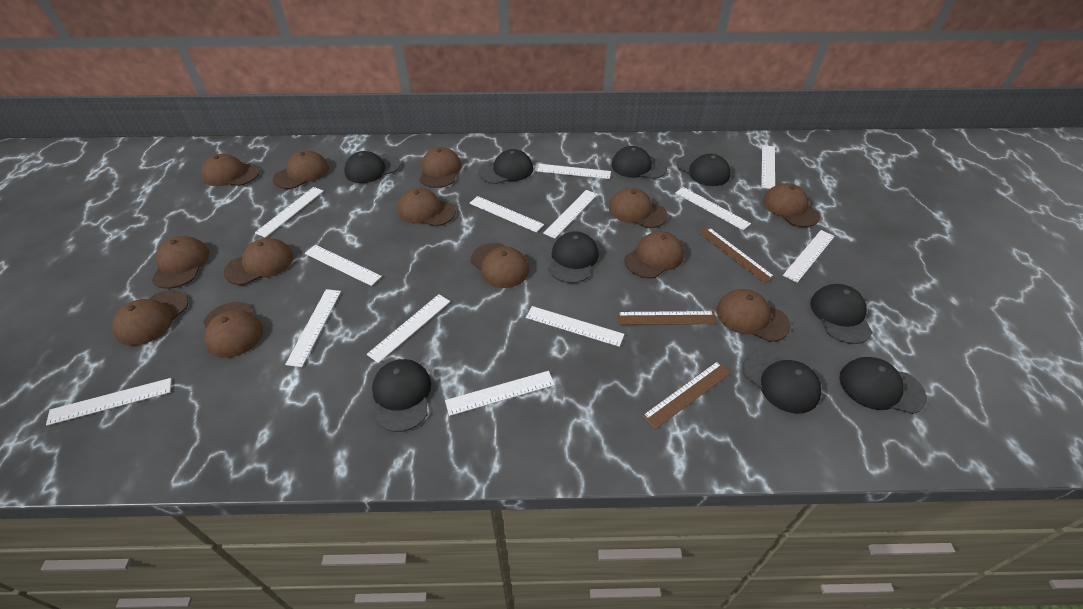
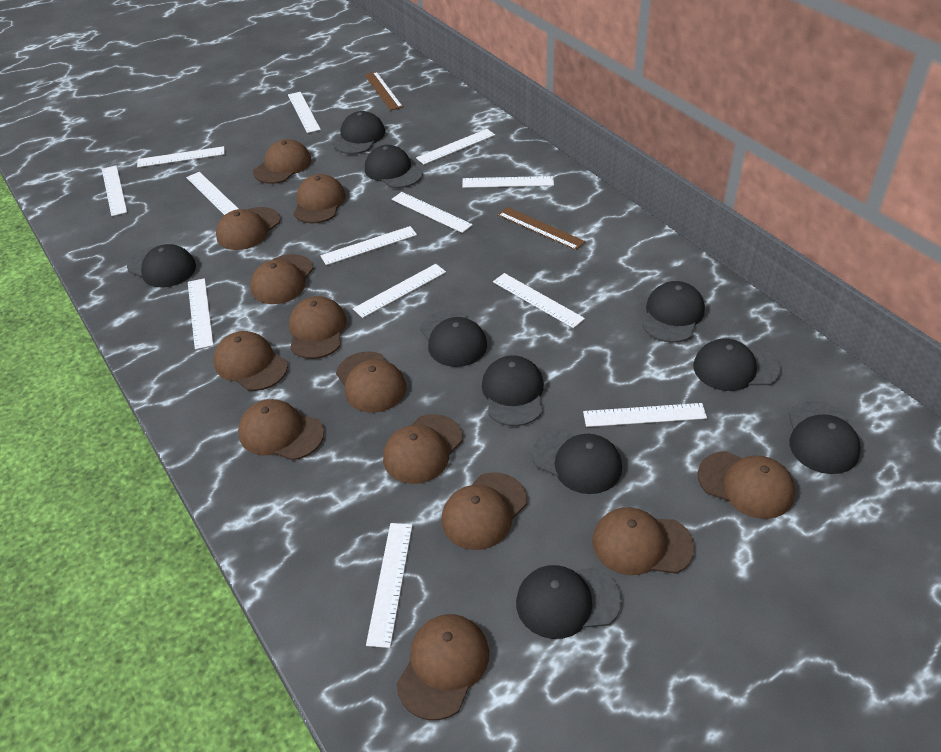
black cap: [344,151,401,183] [372,359,431,432] [479,149,533,184] [548,231,599,283] [611,146,667,179] [677,154,730,186] [742,350,822,414] [810,284,872,344] [839,357,927,414] = 9 -> [127,244,196,287] [333,111,385,154] [365,145,423,188] [420,310,487,367] [482,355,544,426] [516,565,622,639] [532,429,622,494] [642,281,705,343] [693,338,781,391] [789,401,861,474] = 10
brown ruler: [617,311,717,325] [642,361,731,429] [699,228,775,284] = 3 -> [365,72,403,111] [498,207,586,250] = 2

